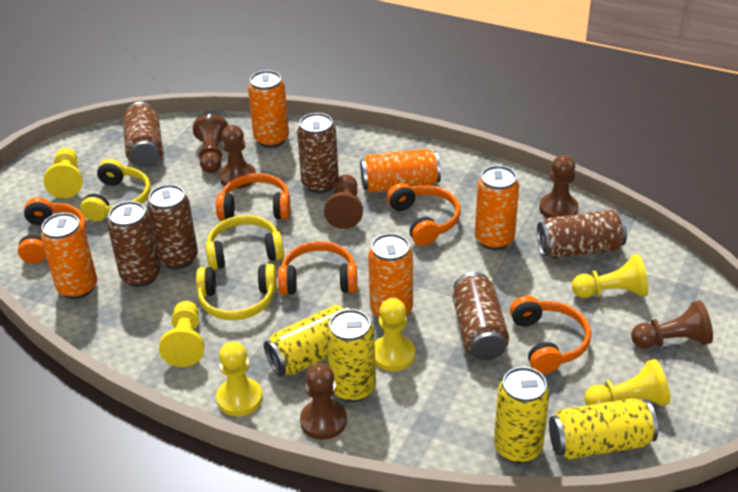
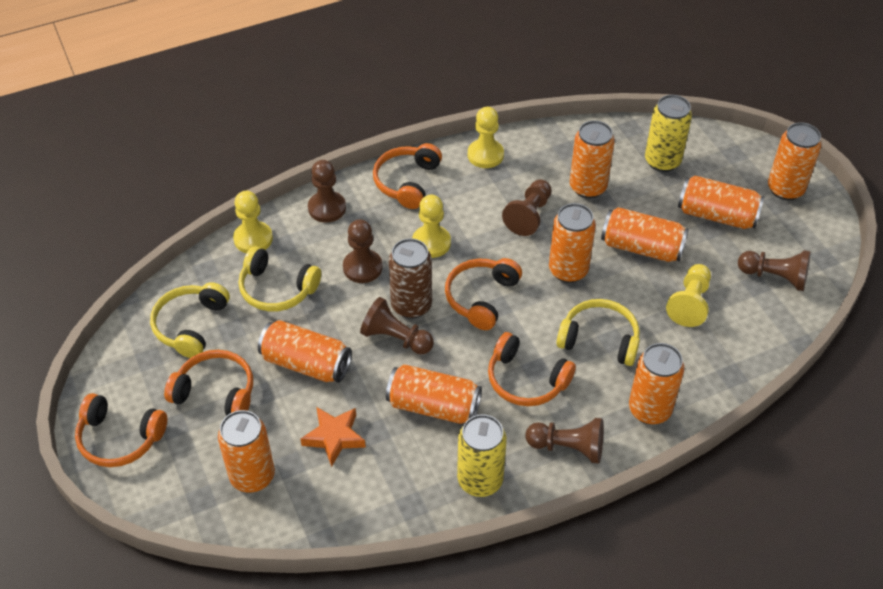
brown can: [107,201,160,287] [123,102,163,167] [147,184,198,269] [297,113,339,193] [452,272,509,360] [537,210,627,258] = 6 -> [389,238,432,319] = 1
orange can: [41,213,97,299] [248,70,289,148] [360,149,441,193] [368,233,413,318] [475,165,519,250] = 5 -> [218,410,275,493] [258,320,352,383] [386,364,482,424] [549,203,596,283] [570,120,615,198] [601,207,689,262] [629,343,684,425] [678,175,764,229] [768,123,822,200] = 9
orange star: none = 0 -> [300,407,366,467] = 1
yellow can: [264,305,350,377] [326,309,376,402] [494,367,550,463] [549,398,658,459] = 4 -> [457,414,507,497] [645,95,692,172] = 2
yellow pawn: [44,148,82,198] [159,301,204,367] [216,341,262,416] [375,298,415,371] [572,254,648,298] [584,359,670,406] = 6 -> [233,191,273,253] [412,195,451,258] [468,107,504,168] [666,264,711,327] = 4

